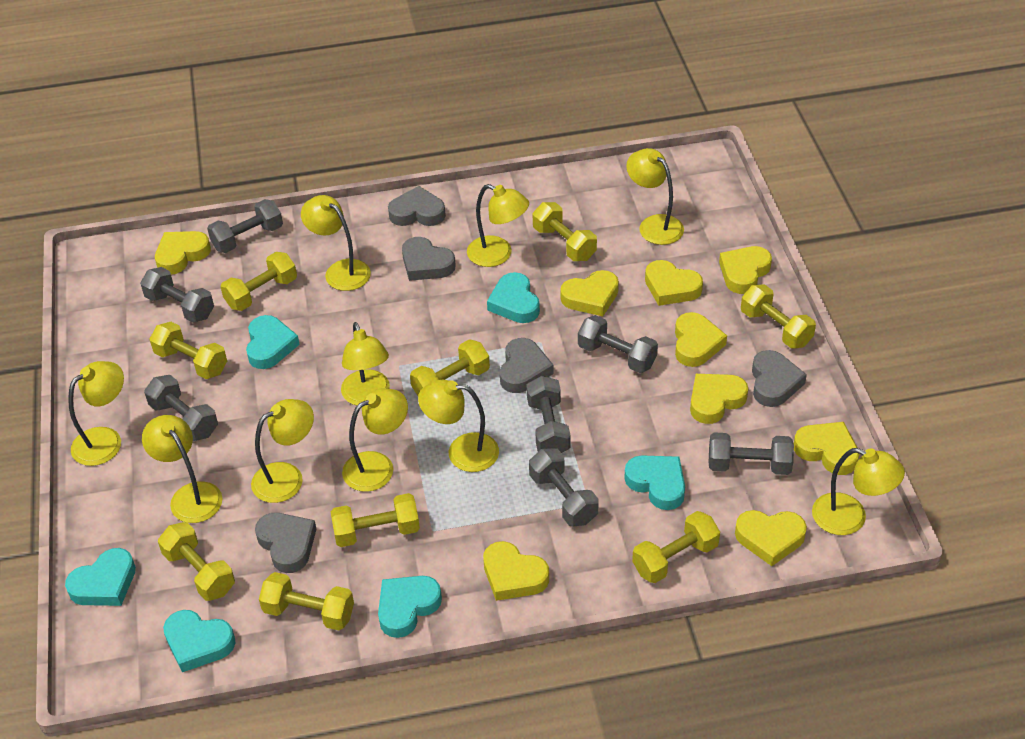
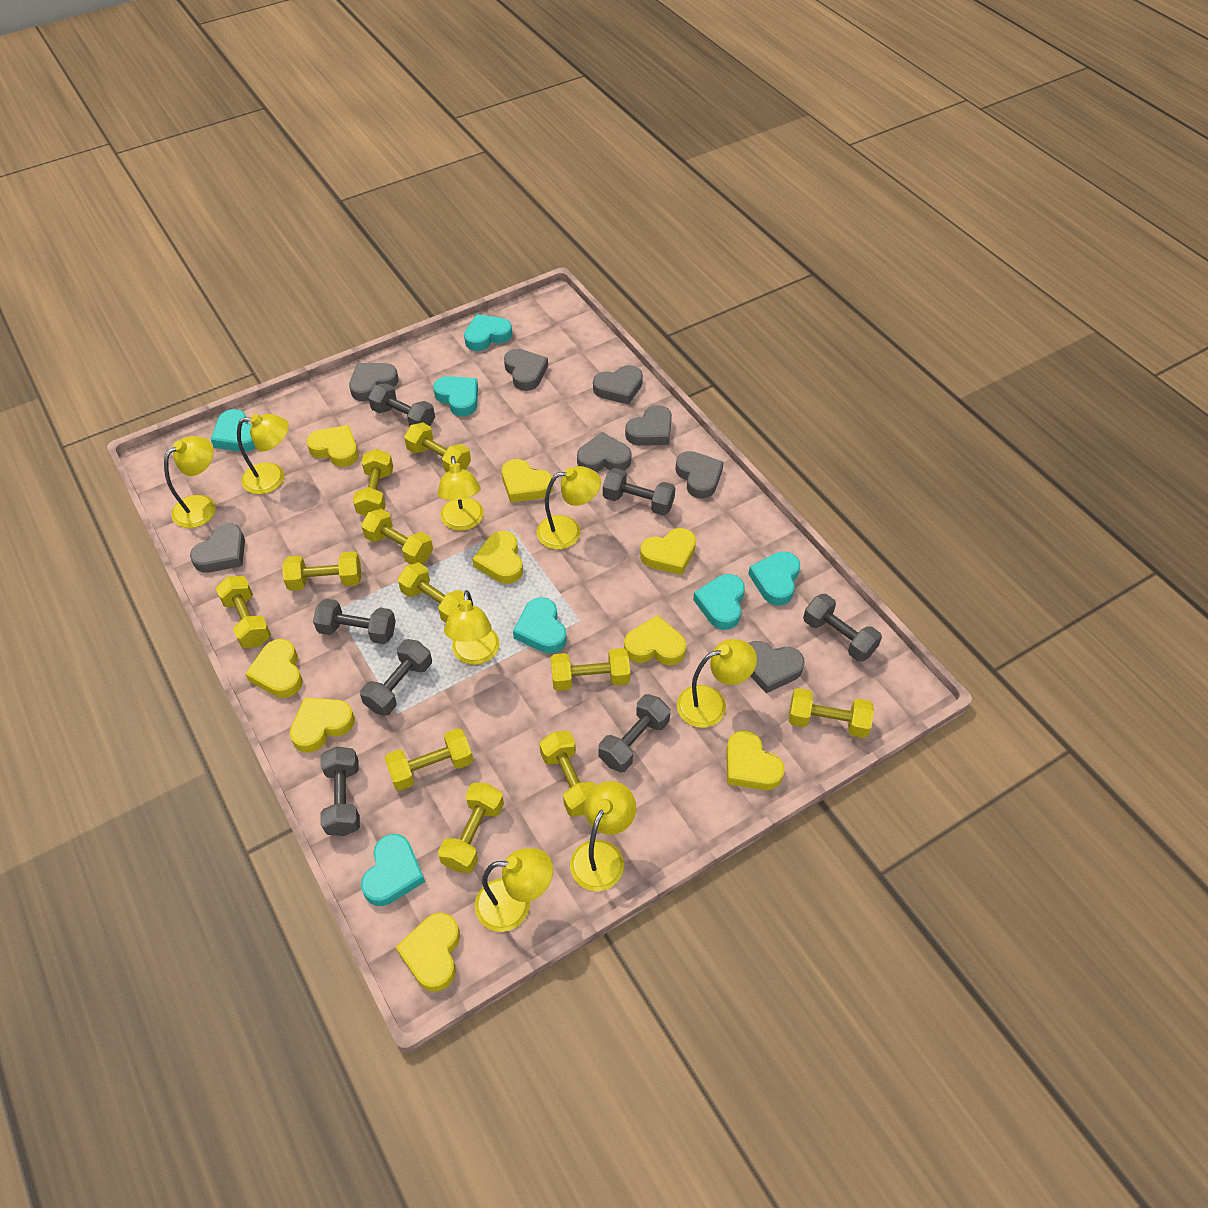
grey heart: [255,513,316,573] [388,186,446,226] [402,237,456,281] [500,338,554,393] [752,350,807,407] = 5 -> [190,523,245,573] [349,363,399,401] [504,349,548,391] [577,432,631,472] [593,365,643,405] [625,405,672,446] [675,451,724,499] [749,641,805,693] = 8
turquoise heart: [65,548,136,606] [163,610,236,672] [246,315,300,369] [378,576,442,638] [487,272,540,323] [624,455,685,510] = 6 -> [211,409,255,452] [361,834,425,906] [433,376,478,416] [464,314,512,351] [513,597,567,654] [693,574,745,630] [748,551,800,605] = 7
yellow dumbbell: [149,322,227,379] [158,522,235,601] [220,252,297,311] [259,572,354,631] [331,493,420,547] [410,339,490,396] [533,202,597,261] [632,511,720,583] [741,284,816,349] = 9 -> [216,576,271,648] [282,551,361,591] [353,449,393,516] [361,509,433,564] [385,728,473,791] [398,563,464,623] [404,422,471,472] [438,782,504,873] [539,731,596,817] [551,648,630,691] [789,688,874,738] = 11
yellow lamp: [68,361,124,466] [142,415,223,523] [251,399,314,503] [301,195,371,291] [341,322,390,405] [342,388,408,492] [418,380,499,472] [467,184,529,267] [626,148,684,245] [812,448,905,535] = 10 -> [164,436,216,528] [237,414,289,494] [438,456,484,531] [444,590,500,665] [475,848,553,932] [537,466,601,549] [570,781,636,891] [677,639,757,728] = 8

